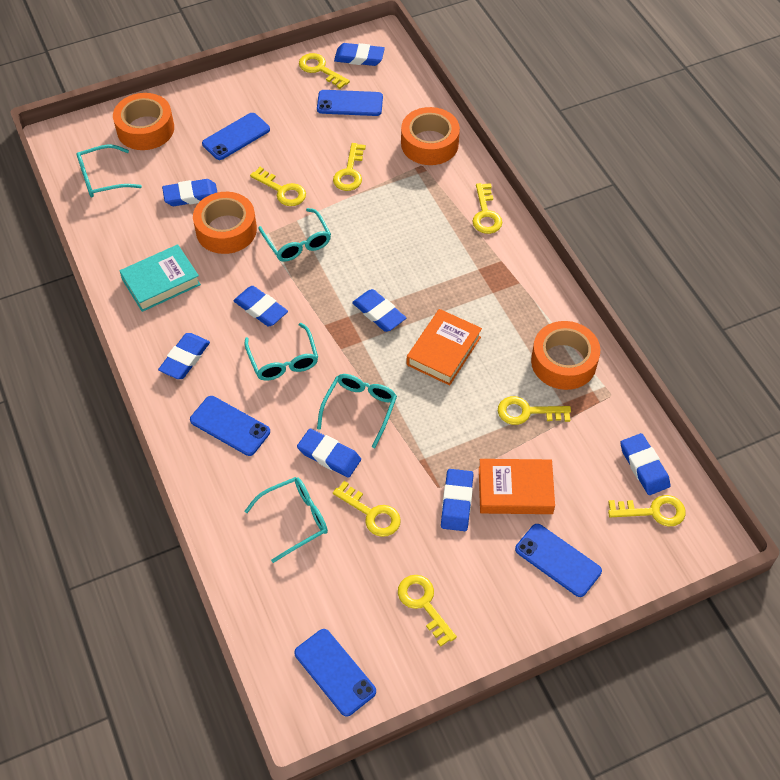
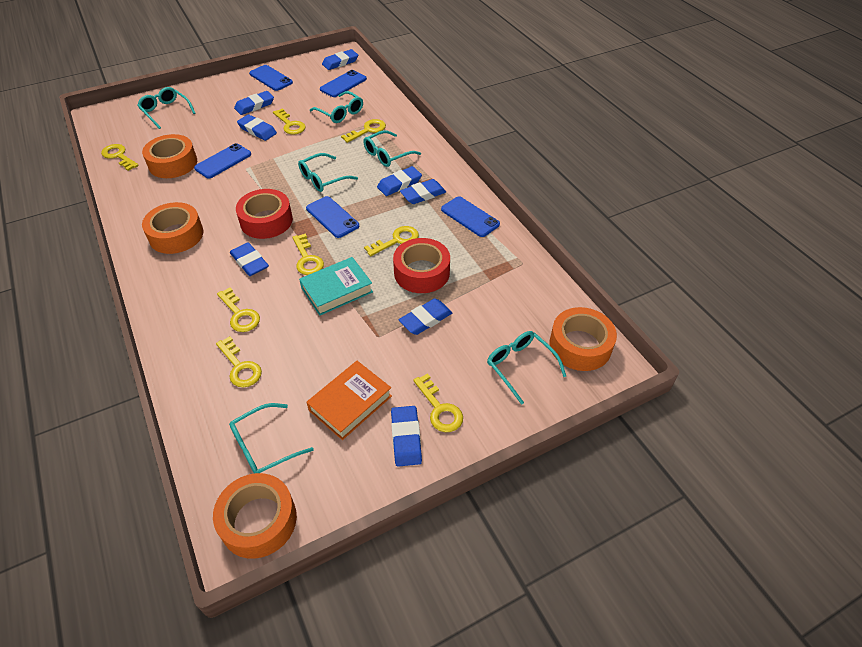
orange book: [407,309,482,385] [479,459,555,514] = 2 -> [306,361,392,440] = 1
red tape: none = 0 -> [236,189,293,239] [393,238,450,293] = 2
turquoise glasses: [76,144,142,197] [245,323,318,381] [245,477,328,563] [258,208,331,262] [317,374,397,448] = 5 -> [137,87,195,129] [229,403,314,474] [298,153,358,192] [310,91,363,123] [363,130,421,167] [487,331,566,405] = 6

